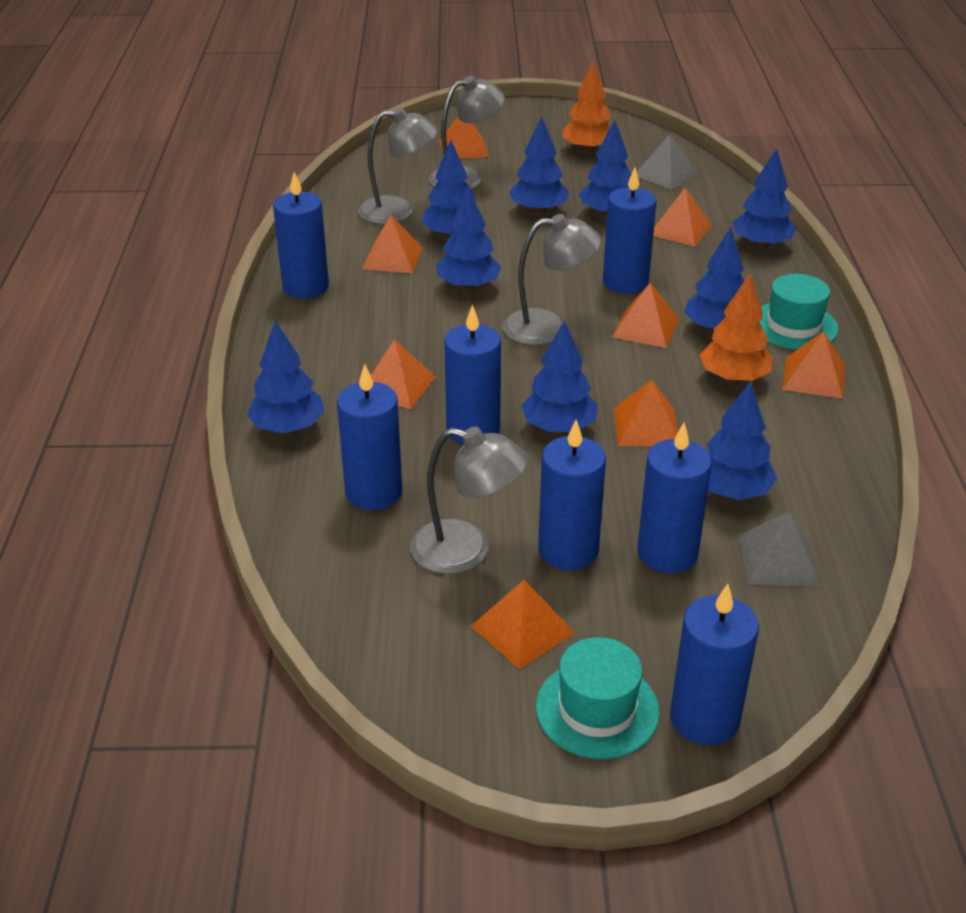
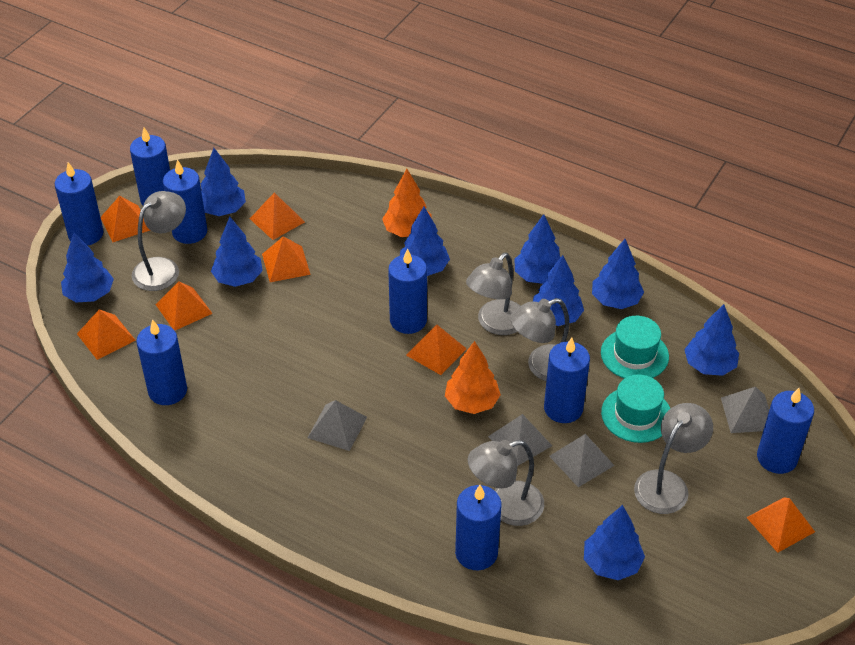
blue candle: [273,172,329,299] [337,364,402,510] [444,304,501,445] [538,420,606,570] [603,168,656,294] [637,423,712,573] [670,584,759,745] = 7 -> [55,162,104,246] [130,127,170,205] [136,319,187,405] [163,159,207,244] [388,248,427,334] [455,485,501,570] [544,338,590,423] [757,388,814,474] = 8
grey lamp: [358,107,437,224] [410,427,528,574] [429,75,505,189] [502,214,601,345] = 4 -> [132,191,186,291] [466,253,520,335] [468,440,544,526] [510,298,569,381] [634,403,713,514] = 5
grey pyramid: [637,134,698,190] [739,511,820,586] = 2 -> [308,400,367,451] [488,414,552,466] [549,434,615,487] [721,387,769,433] = 4
orange pyramid: [362,215,423,273] [371,339,436,409] [439,117,490,159] [471,580,575,669] [612,283,679,348] [614,379,678,446] [653,187,712,247] [782,331,845,399] = 8 -> [77,309,136,360] [101,196,150,242] [155,281,213,330] [250,193,305,240] [262,236,311,282] [406,324,467,375] [746,498,815,553] = 7

